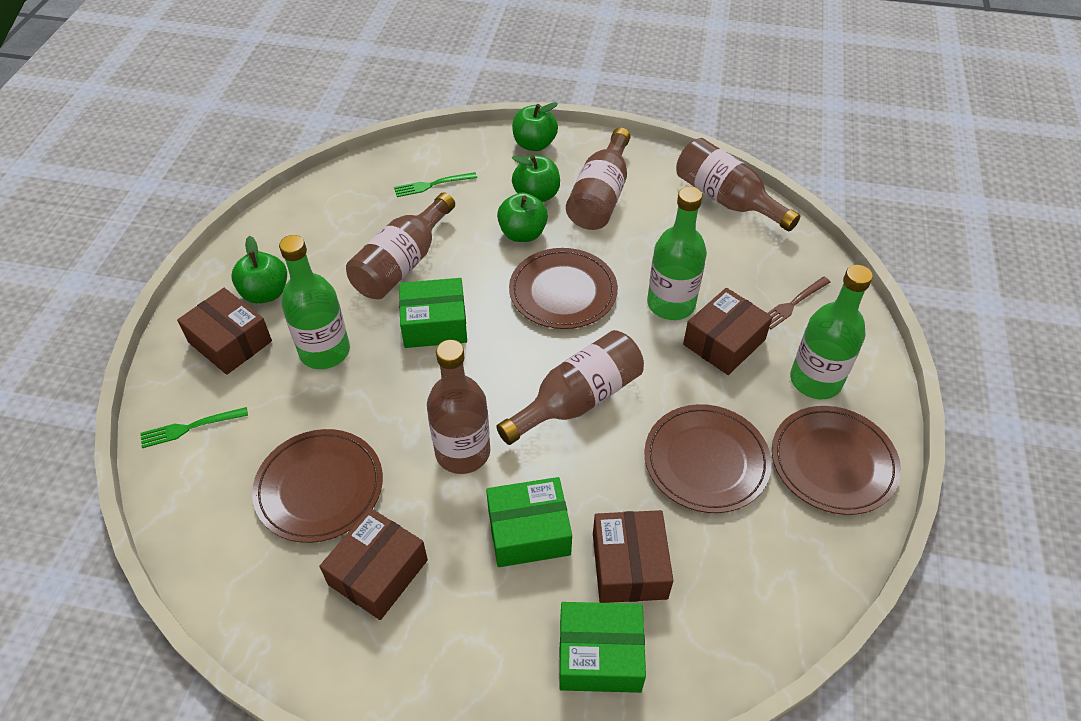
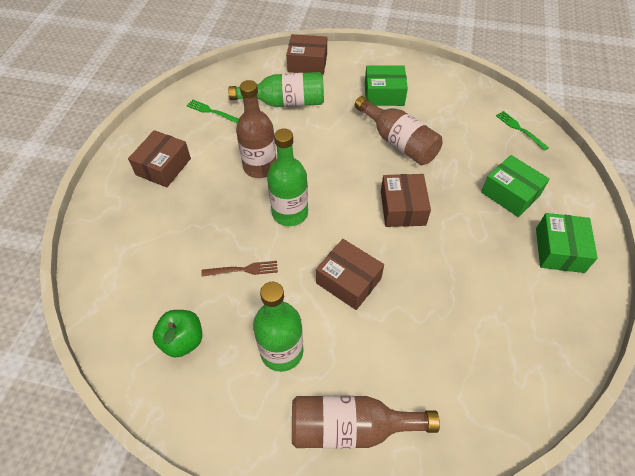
brown bottle: [346,192,455,299] [427,340,490,474] [496,330,644,445] [566,127,630,230] [676,138,800,231] = 5 -> [236,80,277,178] [292,396,440,449] [355,96,442,165] = 3
brown plate: [252,429,383,543] [509,248,618,329] [644,404,772,513] [772,406,901,515] = 4 -> none = 0
green apple: [231,236,287,304] [497,193,548,242] [512,102,558,151] [512,155,560,202] = 4 -> [153,310,202,358] = 1

